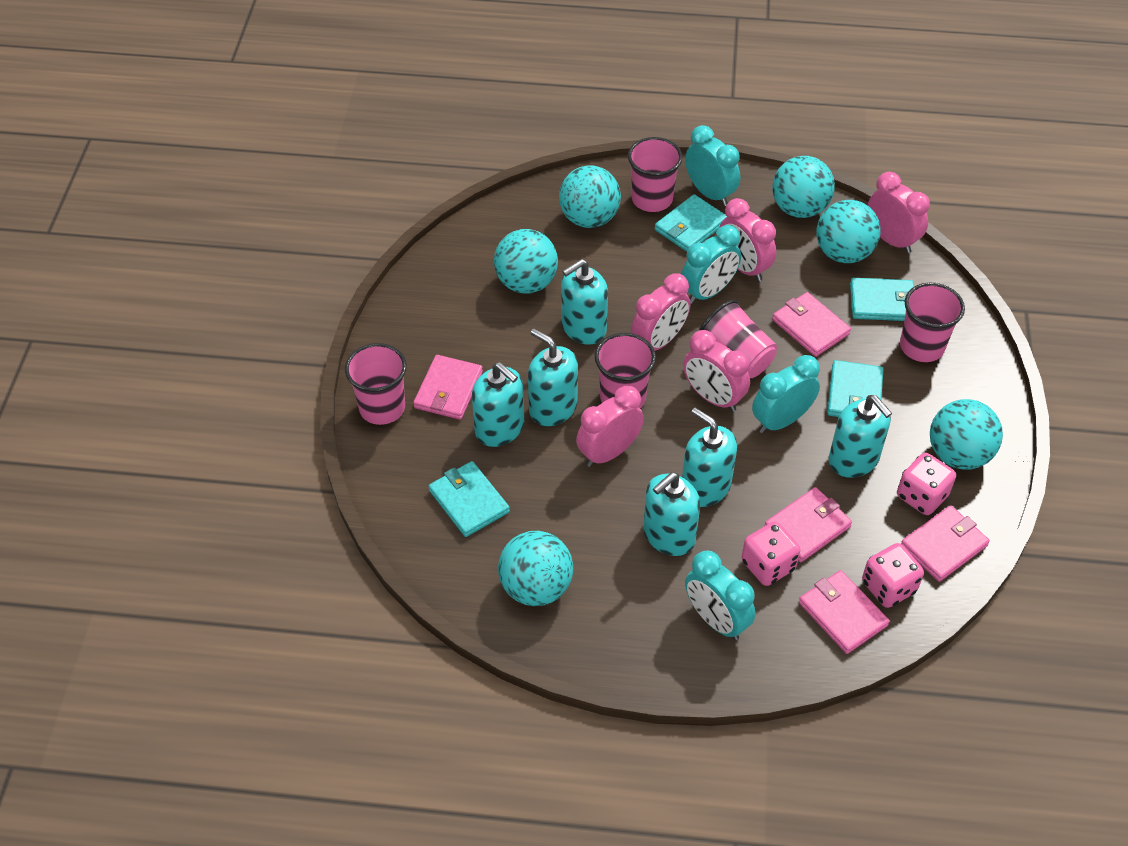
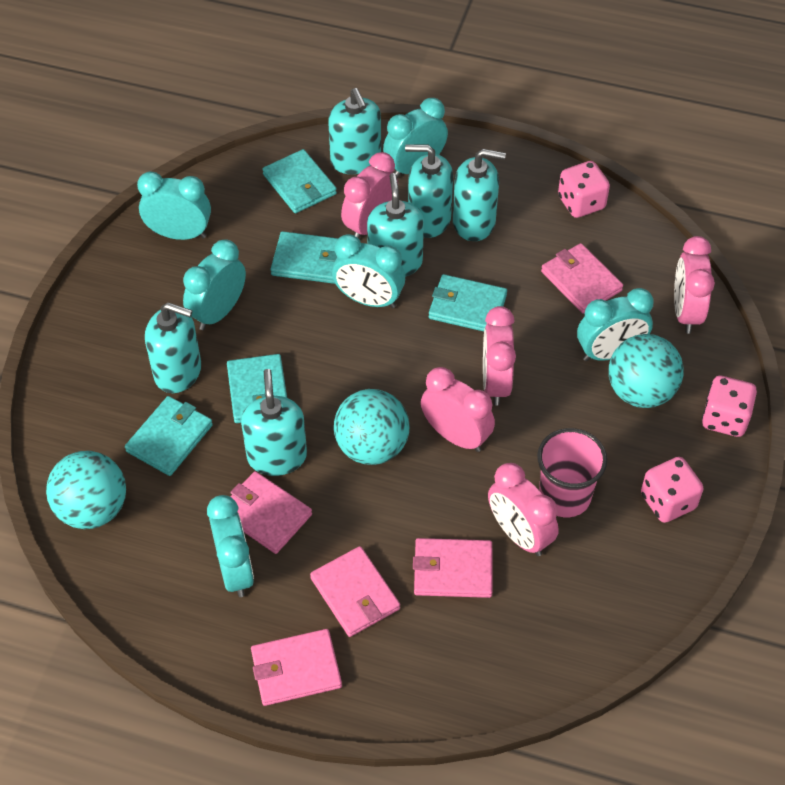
pink cup: [345,343,407,425] [594,333,656,408] [628,137,682,212] [699,300,777,378] [900,283,965,362] = 5 -> [537,428,607,517] = 1
turquoise ball: [494,229,558,293] [498,531,573,606] [559,165,621,228] [772,156,835,218] [816,200,881,263] [930,399,1003,470] = 6 -> [46,451,126,529] [334,389,410,465] [609,334,684,408] = 3
turquoise clock: [681,225,741,304] [685,125,740,206] [685,551,755,640] [752,355,820,433] = 4 -> [137,171,211,240] [183,239,246,330] [207,495,254,597] [332,234,405,308] [383,98,448,178] [577,288,654,361] = 6
turquoise wallet: [428,461,510,537] [655,194,728,252] [827,360,884,417] [850,278,914,321] = 4 -> [125,396,213,476] [227,354,287,423] [262,149,337,213] [271,231,339,284] [429,274,507,331] = 5

